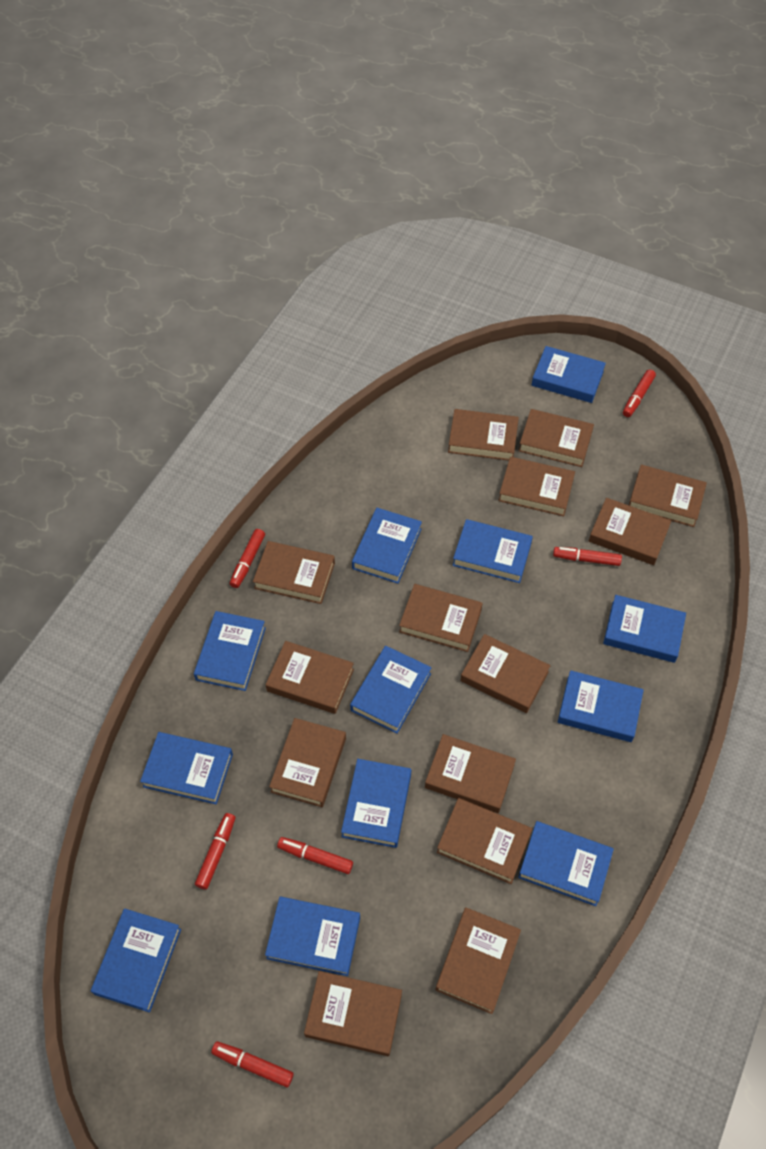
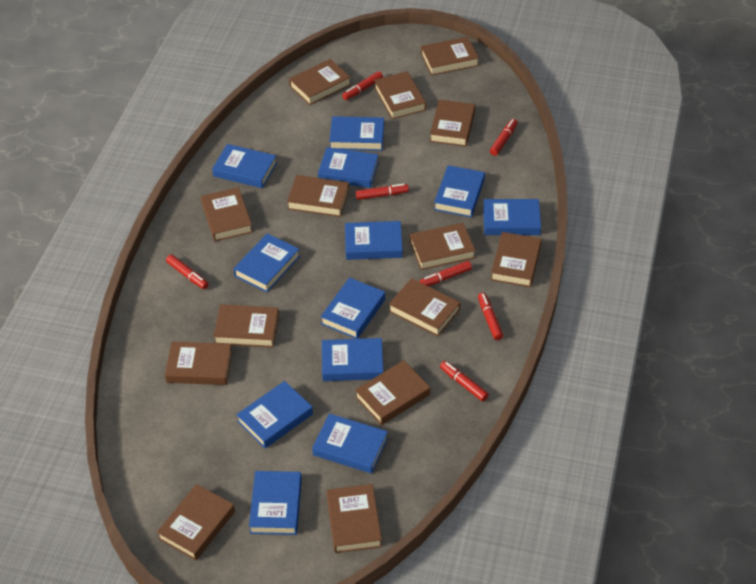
red marker: [195,813,236,890] [211,1041,294,1087] [230,529,265,588] [277,837,353,874] [553,547,622,566] [623,369,656,417] = 6 -> [166,254,209,289] [342,71,383,100] [356,183,409,200] [419,261,472,286] [440,361,489,401] [478,293,503,340] [490,119,518,156] = 7

